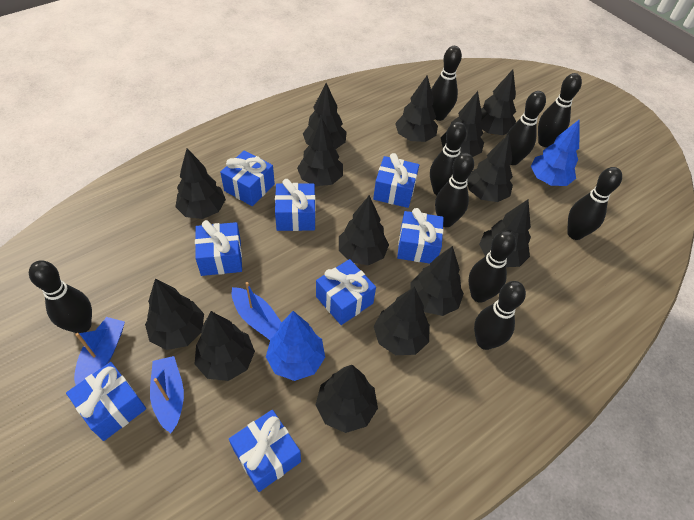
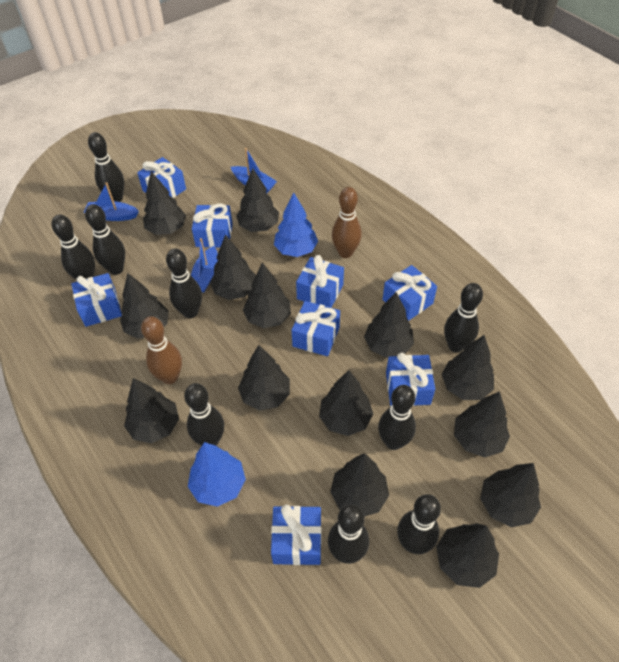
brown bowling pin: none = 0 -> [141,316,182,384] [332,187,362,258] = 2

